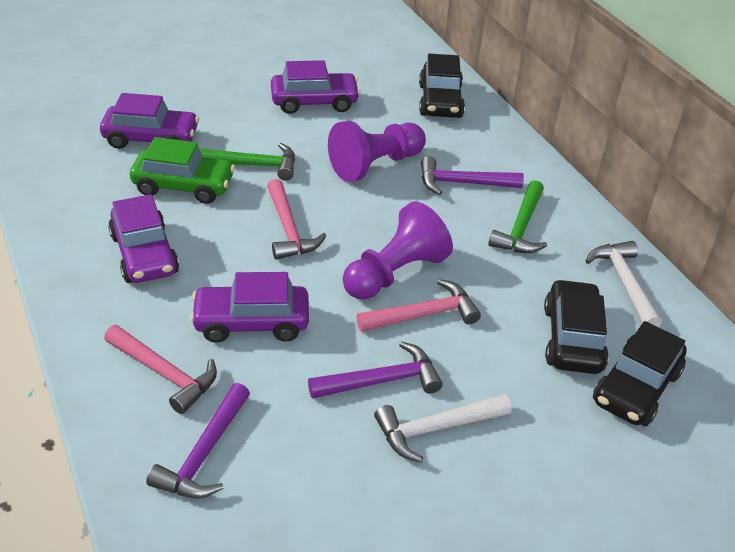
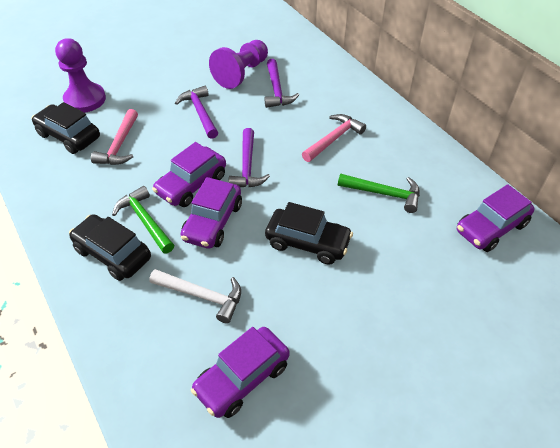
green car: [130,137,235,204] = 1 -> none = 0
pink hammer: [104,325,217,414] [267,179,327,260] [356,279,481,332] = 3 -> [91,109,138,165] [302,114,366,162] = 2
white hammer: [374,394,511,462] [586,241,662,327] = 2 -> [149,269,241,324] = 1

